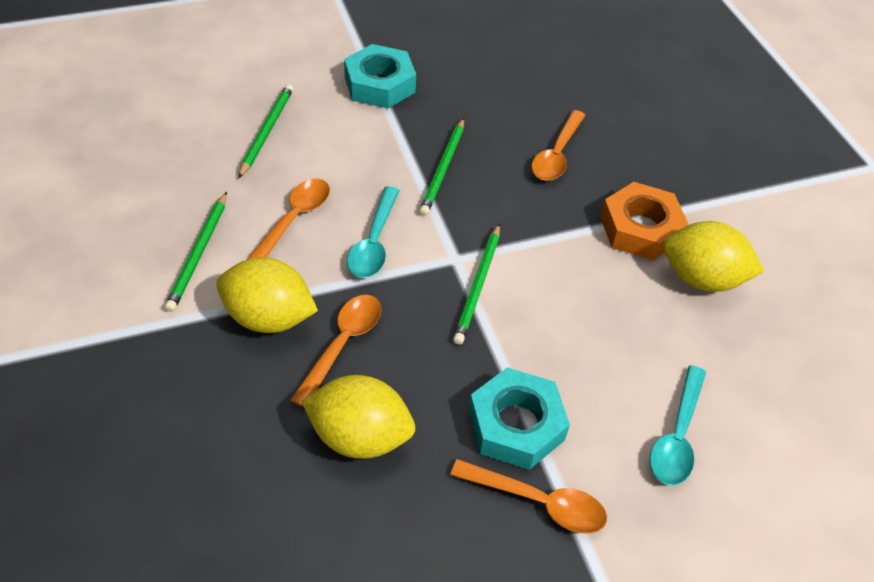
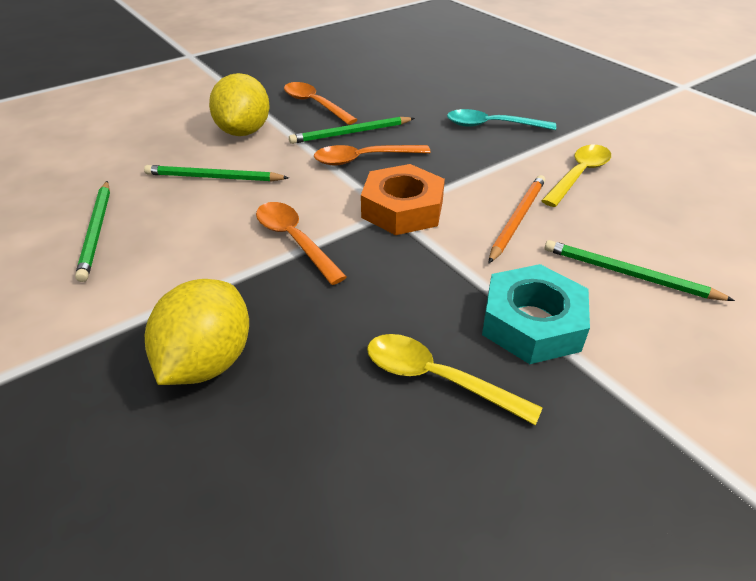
orange pencil: none = 0 -> [489,175,546,263] = 1
orange spoon: [247,178,330,260] [290,295,382,407] [450,459,607,534] [532,110,586,181] = 4 -> [256,202,347,285] [284,82,357,125] [314,145,431,166] = 3
turquoise nut: [344,44,416,108] [468,367,570,470] = 2 -> [482,264,590,364] = 1
turquoise spoon: [347,186,400,278] [650,365,706,486] = 2 -> [447,109,556,130] = 1
yellow lemon: [216,257,318,333] [302,375,415,459] [663,221,764,292] = 3 -> [145,279,249,385] [209,73,270,136] = 2
yellow spoon: none = 0 -> [367,334,543,425] [541,145,611,207] = 2

